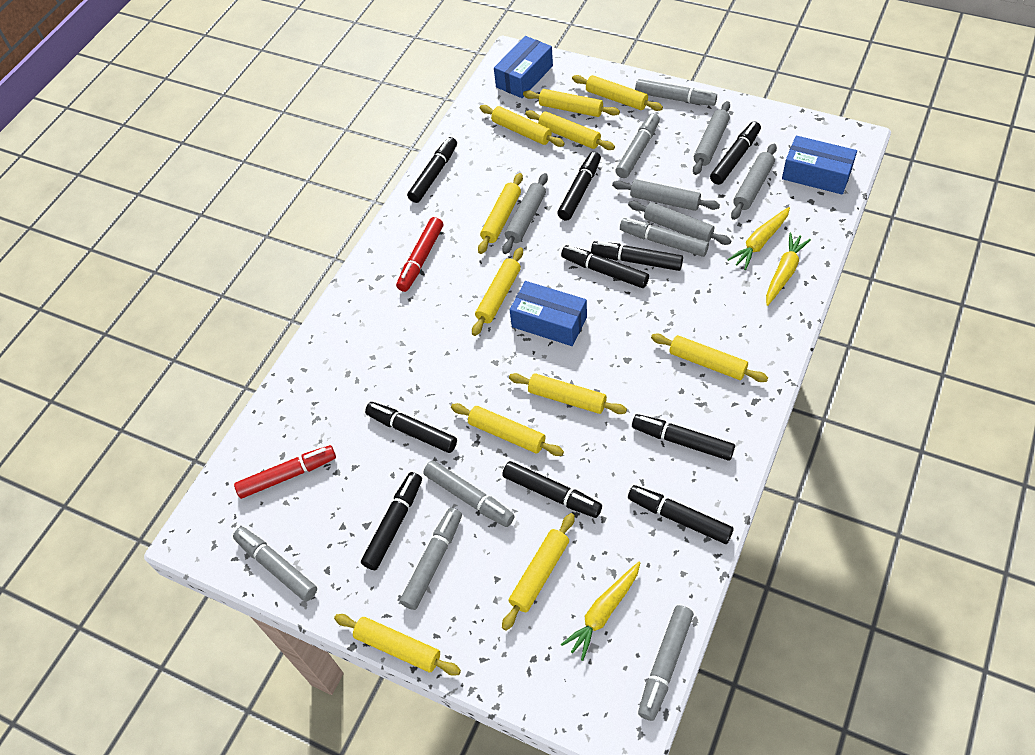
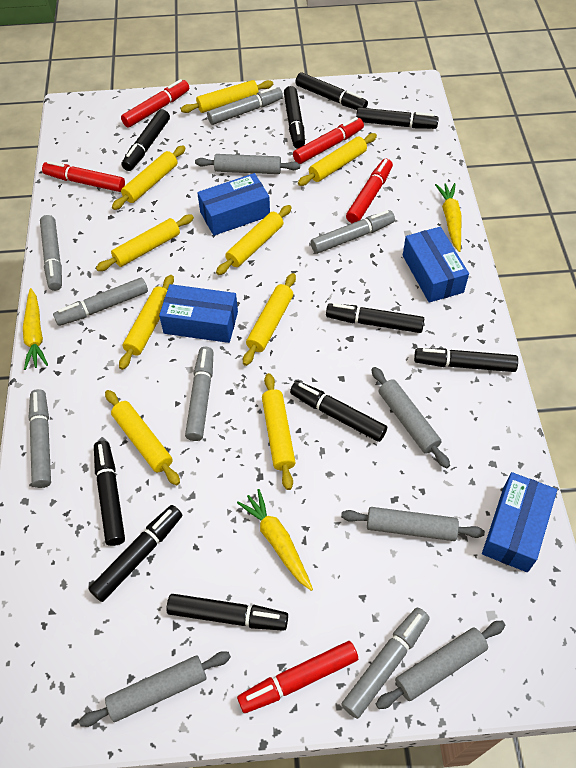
blue box: [494,36,553,98] [510,281,587,346] [782,136,857,194] = 3 -> [159,284,238,343] [197,173,270,236] [403,227,469,303] [482,472,557,572] = 4
red marker: [234,445,336,499] [396,217,443,292] = 2 -> [42,161,125,192] [121,79,189,128] [237,641,358,713] [293,117,364,164] [346,159,393,223] = 5
yellow rolling pin: [334,614,461,676] [451,403,564,456] [472,247,523,336] [478,173,523,254] [480,105,565,147] [502,513,575,631] [509,373,627,414] [523,89,620,117] [525,110,615,150] [572,75,663,111] [651,334,768,382] = 11 -> [96,215,194,271] [105,390,180,485] [112,145,186,210] [119,275,174,370] [181,80,273,113] [216,205,292,275] [243,273,296,366] [262,373,296,490] [298,133,377,186] = 9

